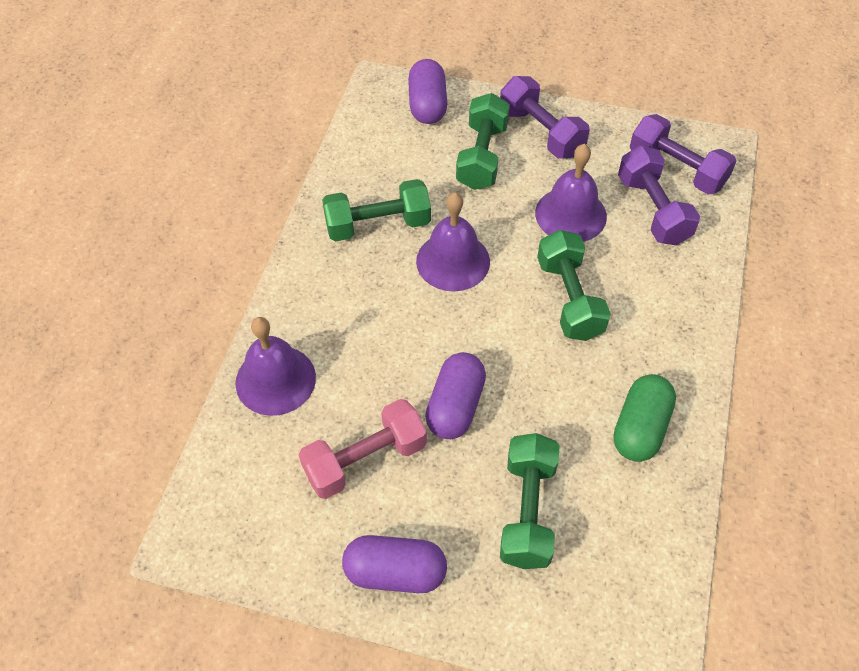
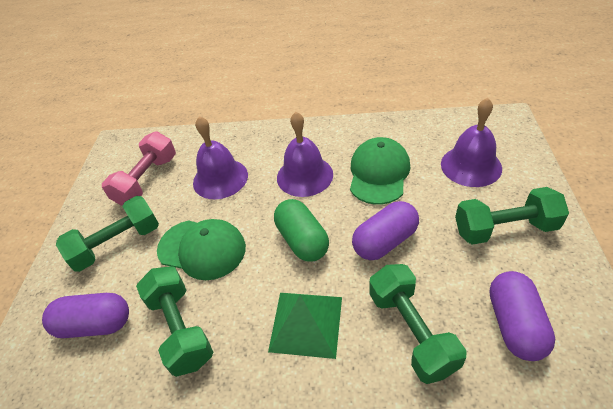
green cap: none = 0 -> [157,219,246,280] [350,137,411,204] = 2
green pyramid: none = 0 -> [268,293,342,359] = 1
purple dumbbell: [500,76,590,158] [618,145,700,245] [630,114,736,195] = 3 -> none = 0

